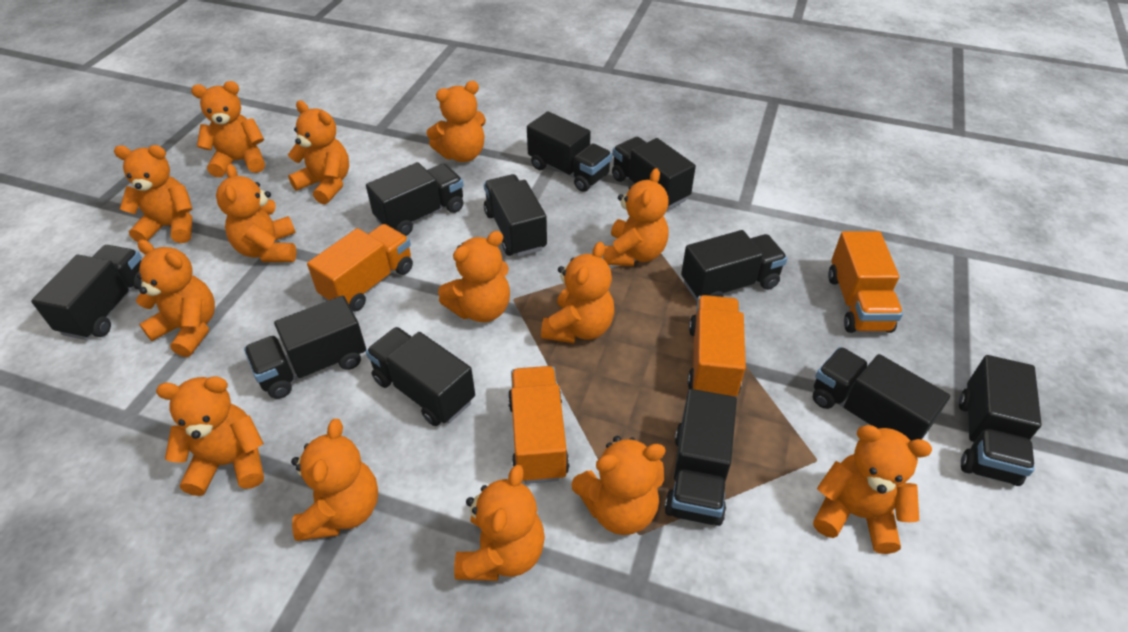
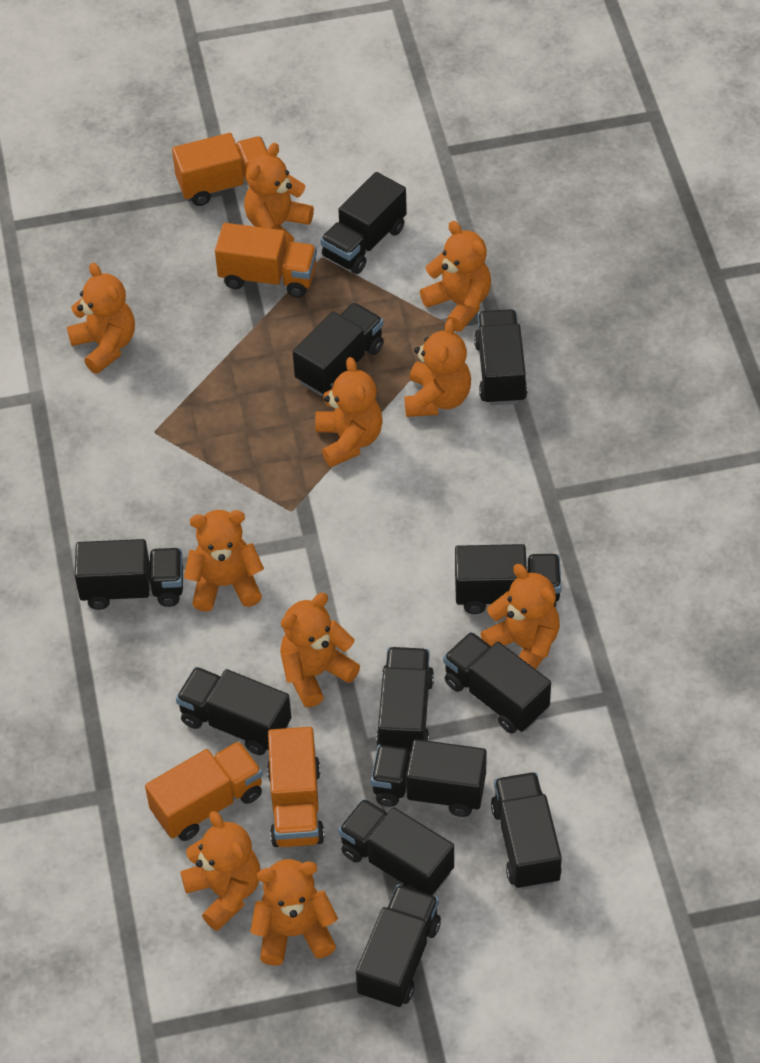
black truck: [31,245,142,340] [244,296,366,399] [366,162,464,236] [366,327,475,426] [484,174,547,257] [527,111,612,192] [612,137,696,210] [664,389,737,526] [681,230,787,301] [813,347,950,441] [959,355,1042,486] = 11 -> [75,539,183,610] [176,667,291,755] [293,303,384,396] [320,172,407,274] [338,799,454,896] [356,885,441,1008] [371,739,487,817] [376,647,434,754] [443,632,551,733] [455,544,561,614] [474,309,527,405] [491,772,562,890] = 12
orange teddy bear: [114,145,192,243] [136,240,215,357] [156,376,264,496] [191,81,265,177] [216,164,297,262] [288,101,349,204] [291,419,378,541] [427,81,486,162] [438,231,510,322] [454,465,545,581] [541,242,614,343] [571,436,666,535] [603,168,669,266] [813,425,932,554] = 14 -> [67,263,135,374] [180,811,260,931] [184,510,264,612] [244,143,314,248] [250,859,338,966] [280,593,360,707] [315,357,383,467] [405,319,471,417] [420,221,491,332] [480,564,560,669] = 10

